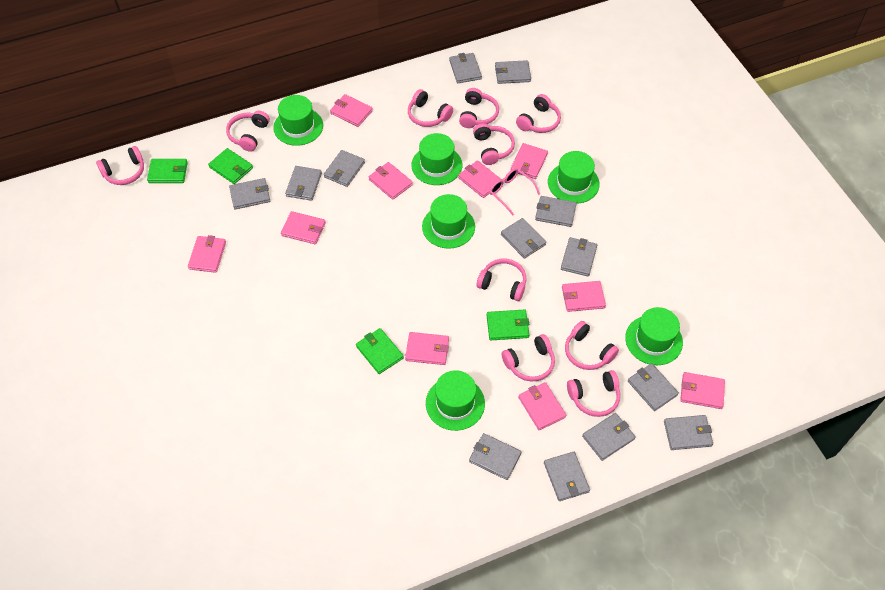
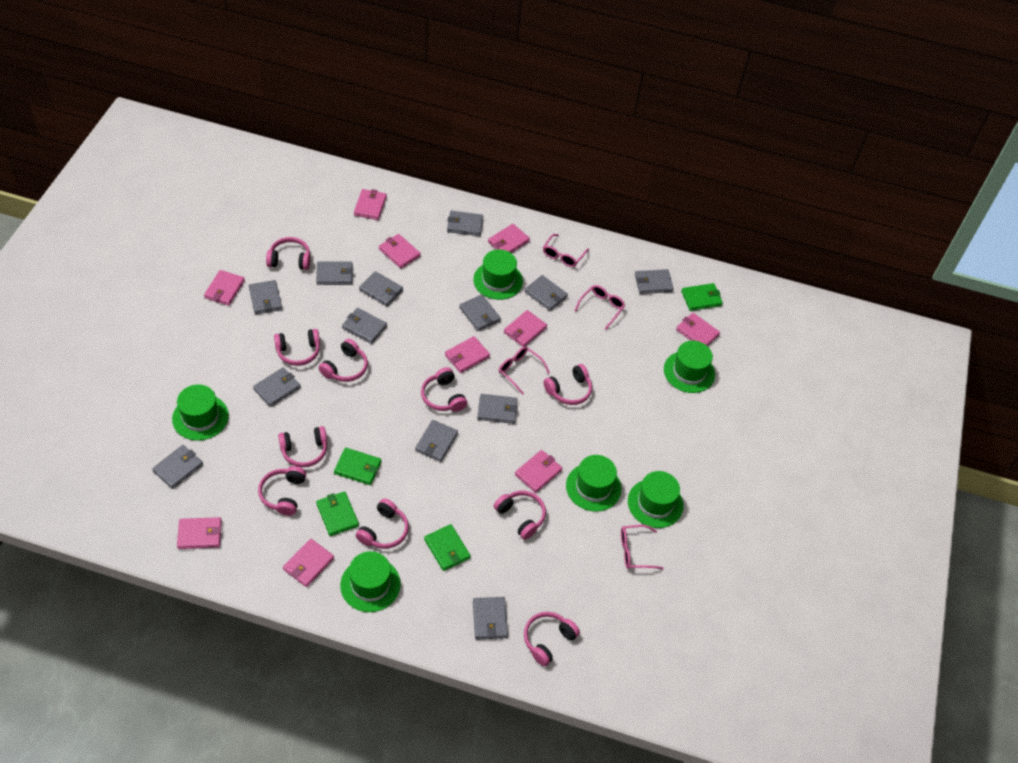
pink glasses: [489,168,540,215] = 1 -> [499,347,550,395] [543,234,589,267] [575,285,625,330] [621,525,664,569] = 4

